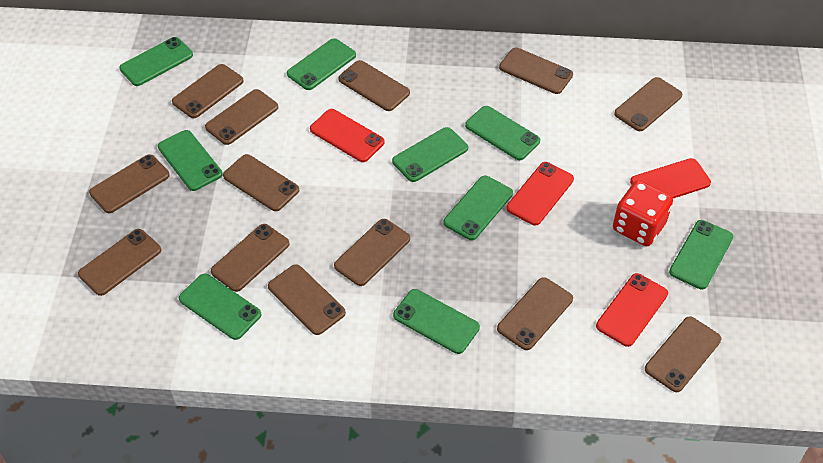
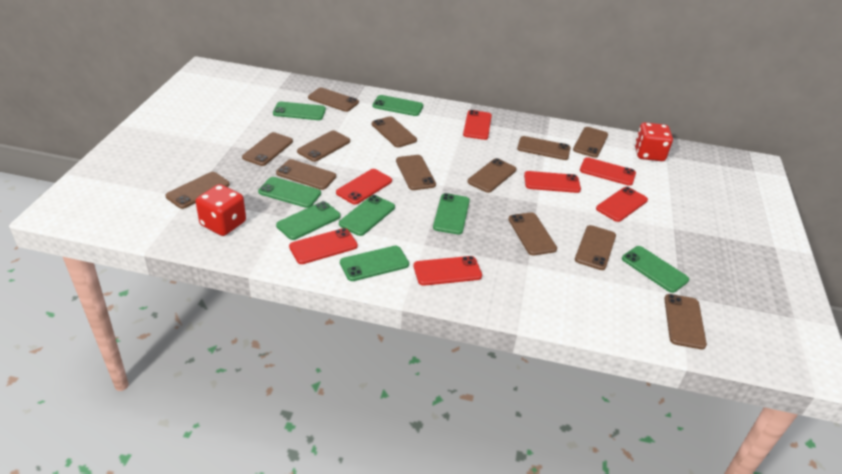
green phone: [119,37,193,86] [158,130,223,191] [179,274,262,340] [287,38,356,90] [392,127,468,182] [393,289,480,354] [444,175,513,240] [465,106,540,160] [669,220,733,290] = 9 -> [258,177,321,208] [273,102,326,120] [276,201,341,240] [339,195,395,236] [340,246,409,281] [372,95,423,116] [433,193,470,234] [622,246,689,293] = 8
red dice: [613,180,673,246] = 1 -> [196,184,246,236] [635,122,673,161] = 2
red phone: [310,109,385,162] [506,162,574,226] [596,273,668,347] [630,158,711,198] = 4 -> [289,228,358,264] [336,169,392,205] [414,256,482,286] [463,110,492,140] [524,171,581,193] [580,157,636,186] [596,187,648,222] = 7

